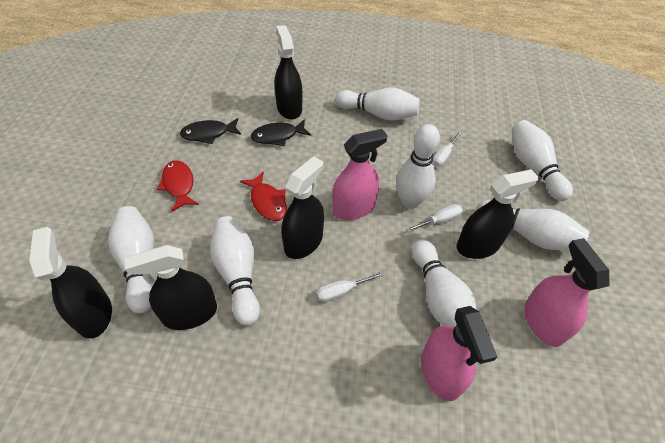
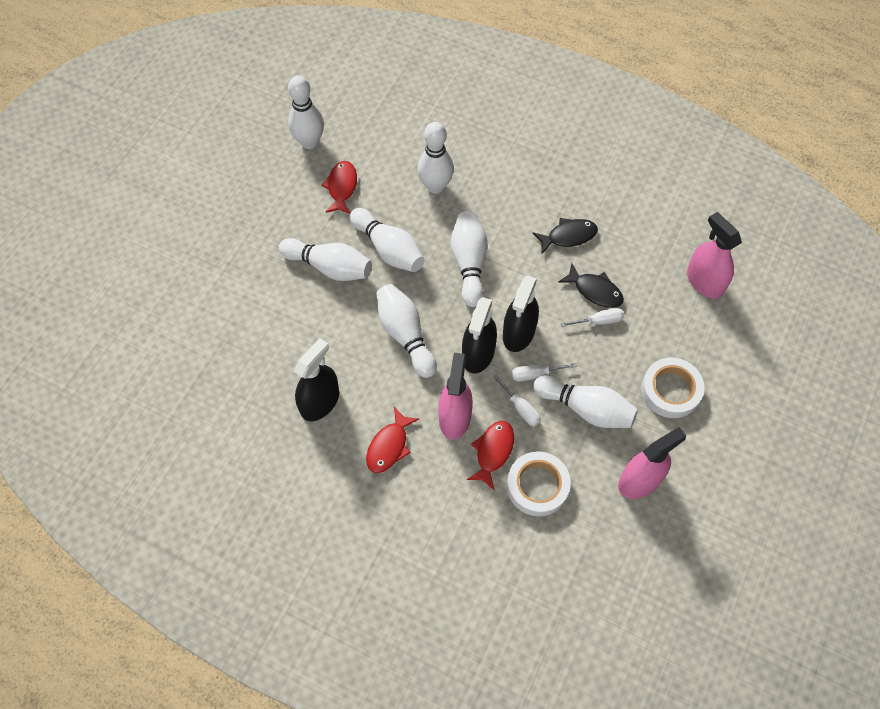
black spray bottle: [29,227,112,339] [125,245,217,330] [275,25,302,120] [281,156,324,259] [457,169,539,259] = 5 -> [293,338,339,421] [462,297,497,374] [503,275,539,352] = 3
red fish: [157,160,199,212] [240,171,287,221] = 2 -> [321,161,357,214] [366,407,419,473] [467,421,514,490] = 3
white tape: none = 0 -> [507,451,571,516] [641,358,704,418] = 2

